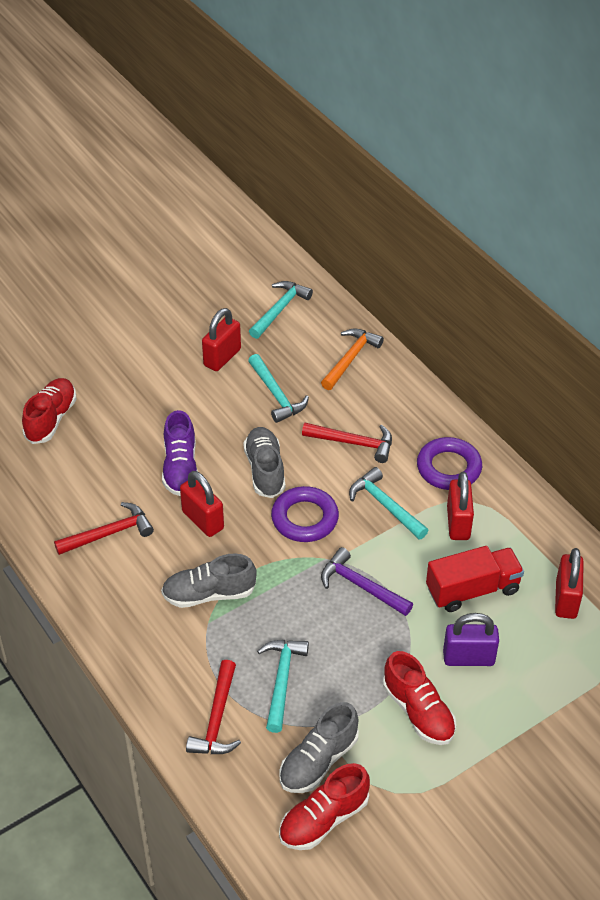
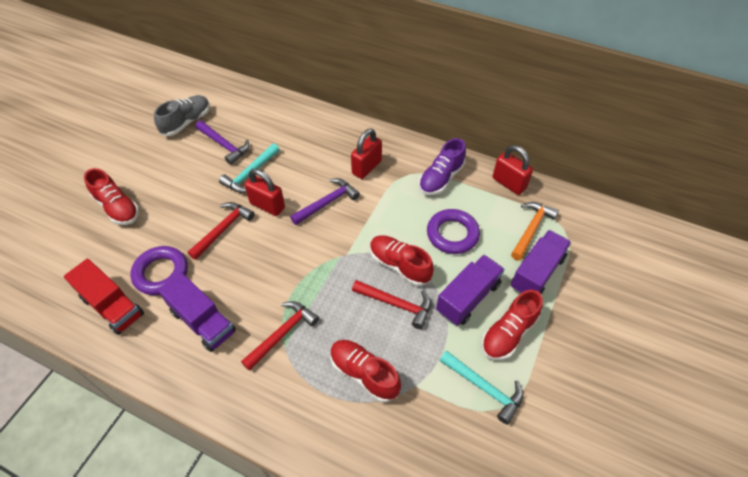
grey shoe: [161,553,257,608] [243,427,285,498] [280,702,359,793] = 3 -> [154,95,210,136] = 1
purple hammer: [321,547,413,616] = 1 -> [196,121,249,165] [290,178,360,225] = 2
purple padlock: [443,613,499,666] = 1 -> none = 0
purple truck: none = 0 -> [158,272,236,352] [436,255,505,326] [511,230,571,296] = 3
red padlock: [180,471,224,537] [202,308,241,371] [447,472,474,540] [555,548,584,619] = 4 -> [245,168,285,216] [351,128,382,179] [493,145,533,195] = 3
red shoe: [22,378,77,444] [279,763,370,850] [383,651,456,745] = 3 -> [84,168,139,225] [330,340,401,403] [370,235,434,286] [481,290,543,360] = 4
turquoise hammer: [248,354,309,423] [249,281,313,339] [257,640,309,733] [349,467,428,539] = 4 -> [219,143,280,193] [439,350,523,425] = 2

